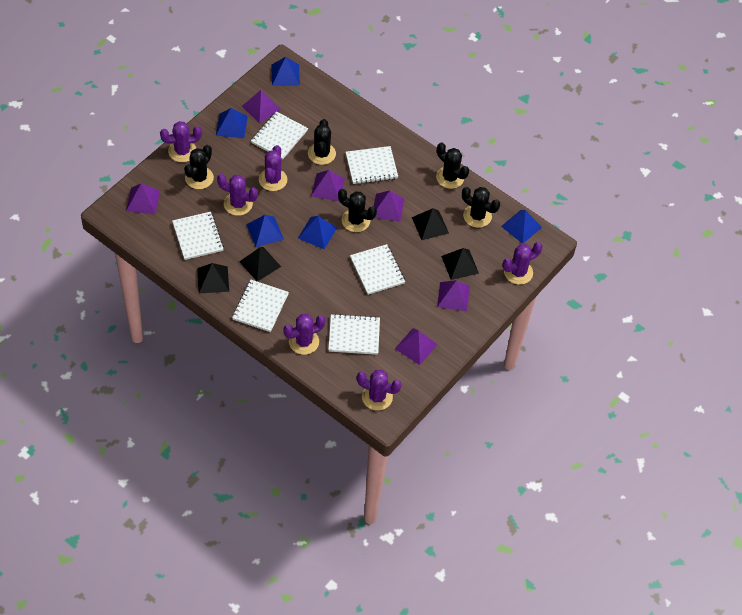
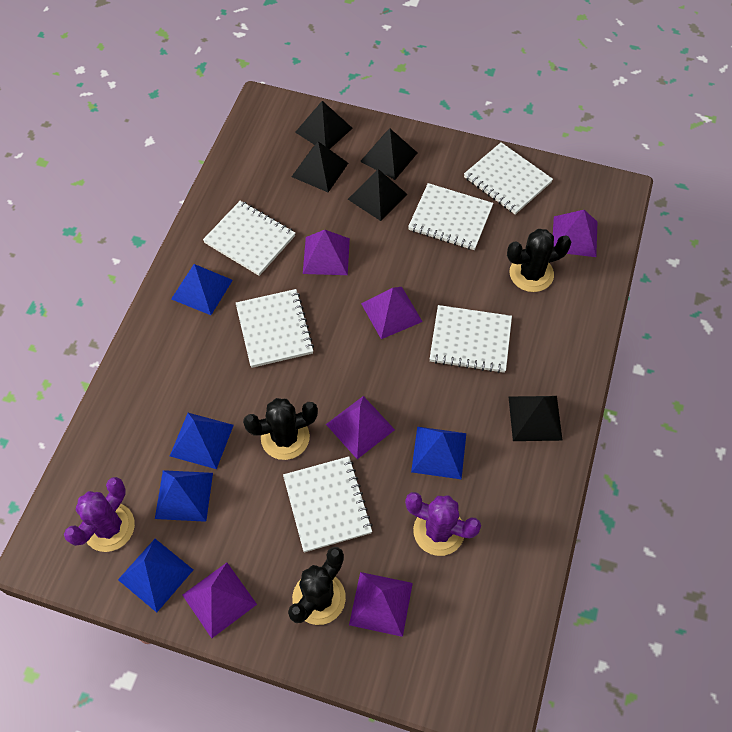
black cactus: [184,145,214,189] [308,119,336,165] [338,189,377,232] [436,142,469,189] [462,187,500,228] = 5 -> [243,398,318,460] [288,547,346,625] [507,229,571,292] = 3
black pyramid: [197,263,229,294] [239,247,281,282] [412,208,449,240] [441,248,479,280] = 4 -> [292,141,348,192] [295,101,353,149] [348,169,408,221] [360,129,417,180] [509,396,563,441] = 5
purple cactus: [160,121,202,162] [217,174,258,216] [259,145,287,191] [283,314,325,355] [357,370,402,410] [503,242,543,285] = 6 -> [64,477,135,552] [405,492,481,556] = 2

